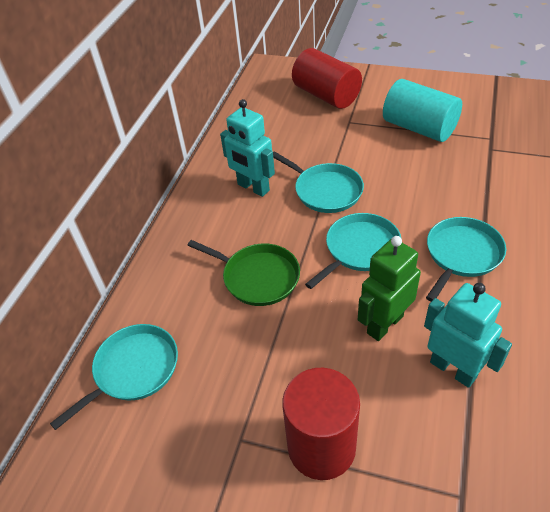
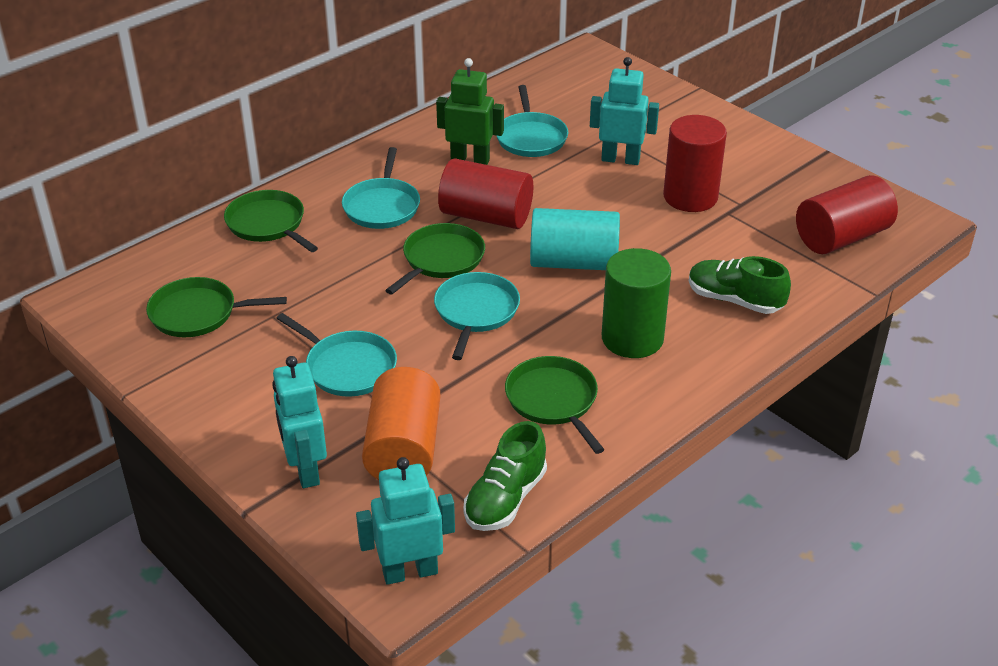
green cylinder: none = 0 -> [602,248,671,358] = 1
green pan: [187,240,300,306] = 1 -> [146,277,287,337] [224,190,318,252] [385,223,485,295] [505,356,605,454] = 4
green shoe: none = 0 -> [464,421,547,531] [689,256,791,314] = 2
orange cylinder: none = 0 -> [362,367,440,480] = 1
red cylinder: [282,368,360,480] [292,48,362,109] = 2 -> [438,158,533,229] [663,115,727,212] [796,175,898,254] = 3
turquoise robot: [220,99,275,197] [424,283,512,388] = 2 -> [272,356,327,488] [356,457,455,585] [590,57,659,165] = 3

